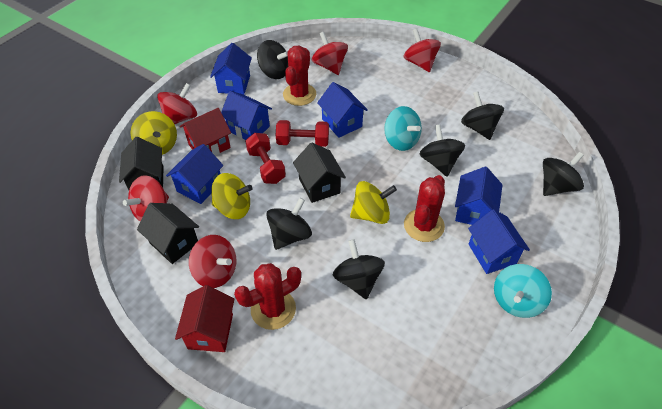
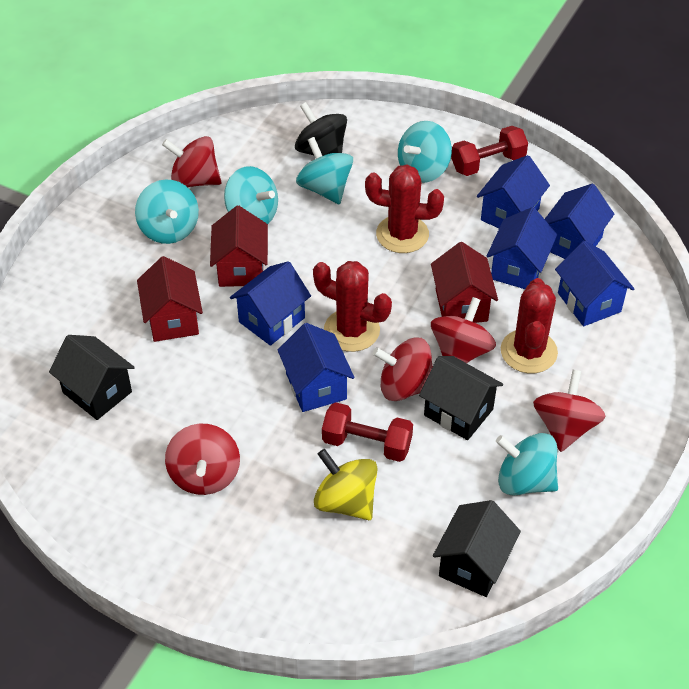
black spinning top: [257,40,288,79] [266,198,312,250] [333,239,385,300] [420,124,465,176] [461,91,504,140] [543,152,584,196] = 6 -> [295,102,347,156] = 1
red house: [175,285,234,352] [180,108,231,156] = 2 -> [137,256,203,342] [210,206,268,287] [431,242,498,323] = 3
turquoise spinning top: [384,106,422,151] [494,264,552,318] = 2 -> [135,179,199,244] [224,166,278,224] [296,137,353,205] [398,121,452,183] [496,433,558,495] = 5
yellow spinning top: [131,111,177,155] [211,173,252,219] [350,181,397,224] = 3 -> [314,449,378,520] = 1

